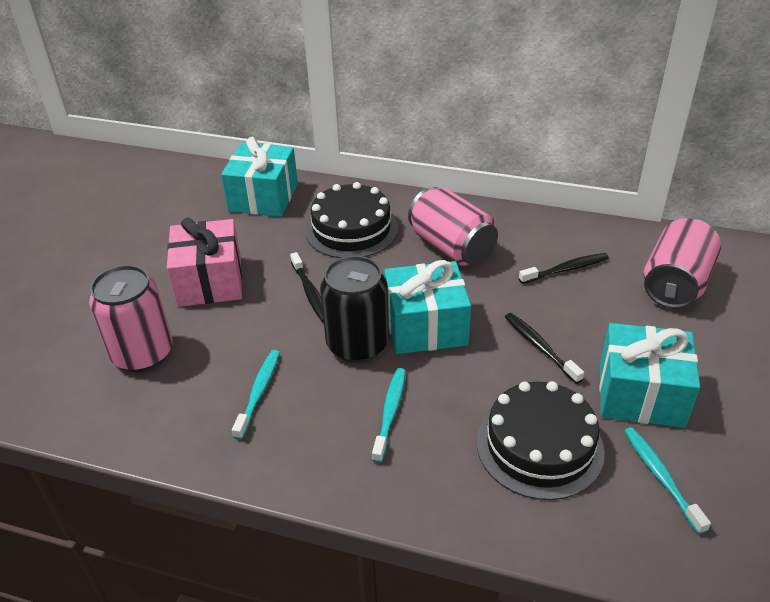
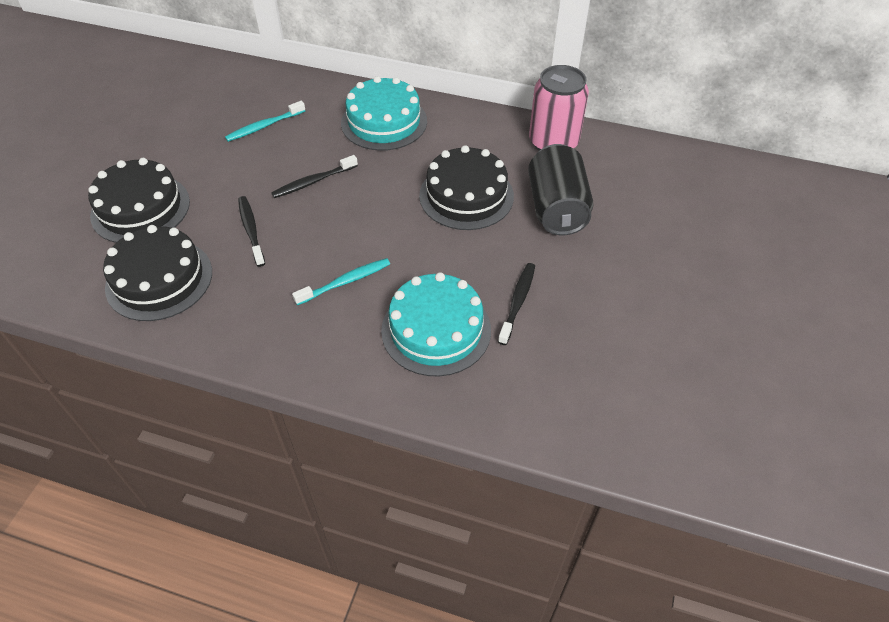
black cake: [305,182,398,258] [477,381,605,500] = 2 -> [88,158,190,243] [103,225,212,321] [419,145,514,230] = 3
pink can: [89,265,173,372] [408,187,498,266] [643,218,721,309] = 3 -> [529,65,589,151] = 1
pink gift: [167,217,242,307] = 1 -> none = 0
turquoise cake: none = 0 -> [341,76,427,151] [381,272,491,377] = 2
turquoise gift: [221,137,298,217] [384,260,471,354] [599,323,700,428] = 3 -> none = 0
turquoise toothbrush: [232,350,280,440] [372,368,406,463] [624,427,711,534] = 3 -> [225,101,305,142] [292,258,390,305] = 2

